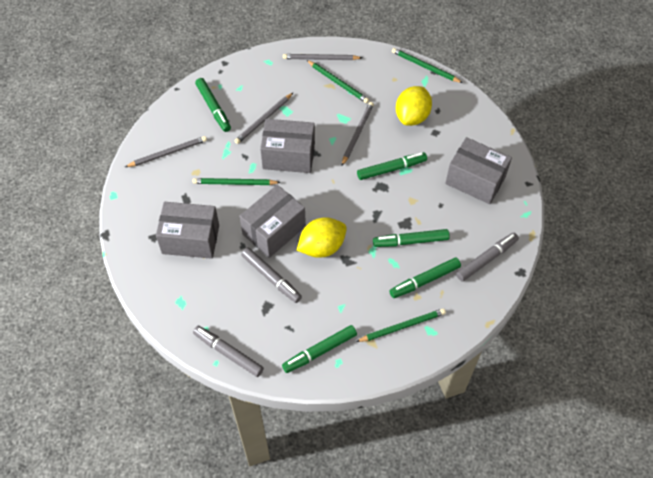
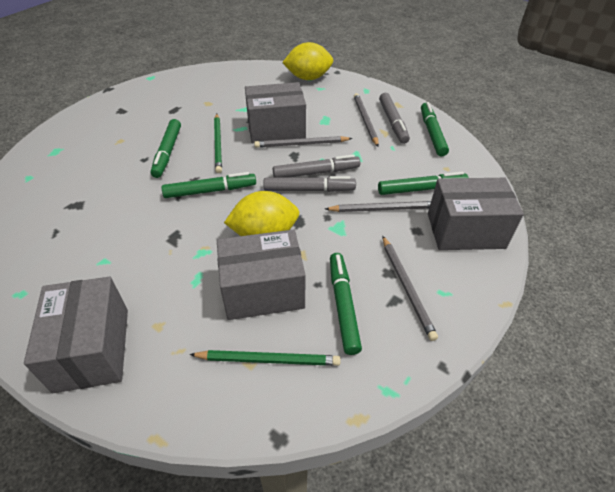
green pencil: [192,178,281,185] [307,60,369,103] [356,308,446,342] [392,48,463,83] = 4 -> [189,350,341,366] [214,114,222,173] = 2

